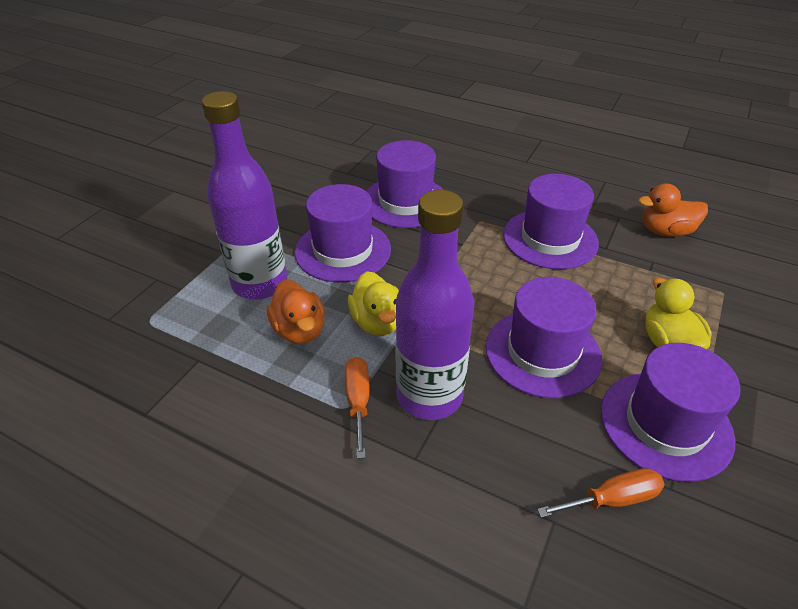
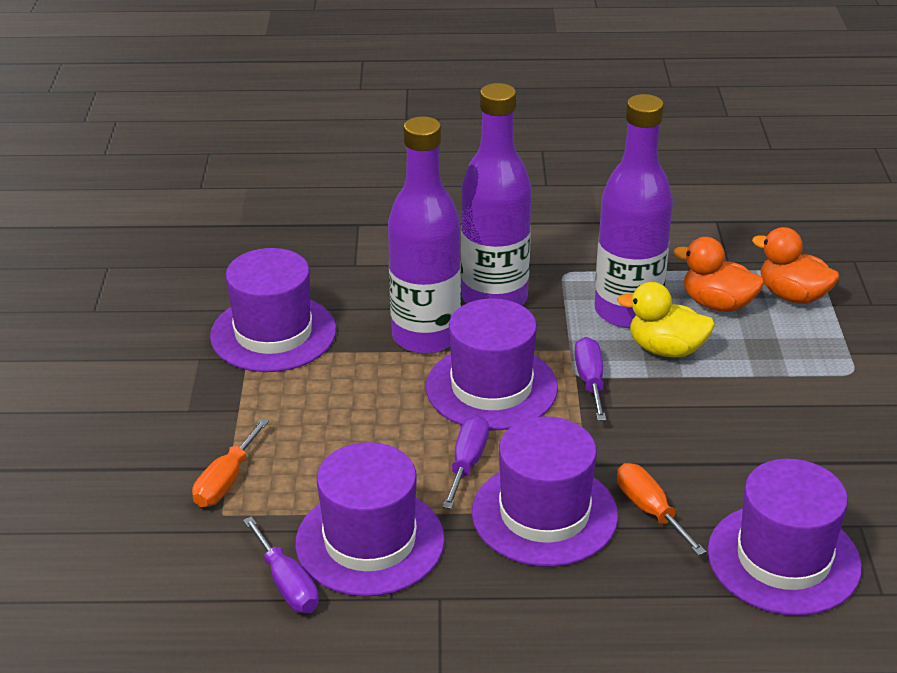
purple bottle: [202,91,287,300] [395,190,475,420] = 2 -> [388,116,461,354] [461,83,532,305] [595,94,673,328] = 3
purple screwdriver: none = 0 -> [243,516,319,613] [443,416,489,509] [574,337,606,421] = 3
yellow duck: [348,271,399,336] [645,278,712,349] = 2 -> [617,282,715,357] = 1

